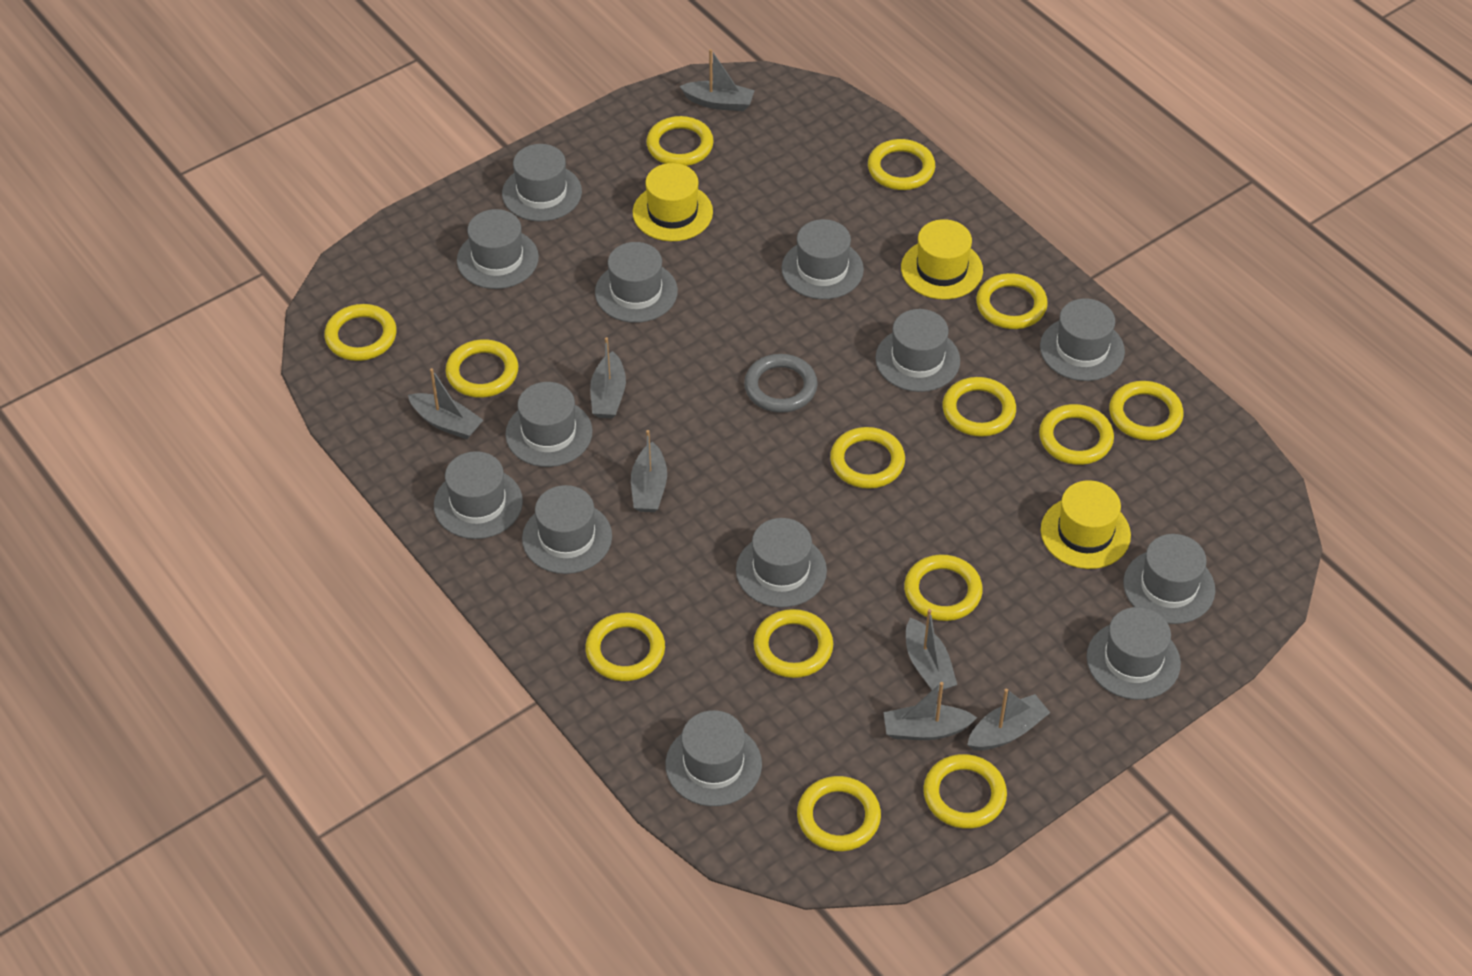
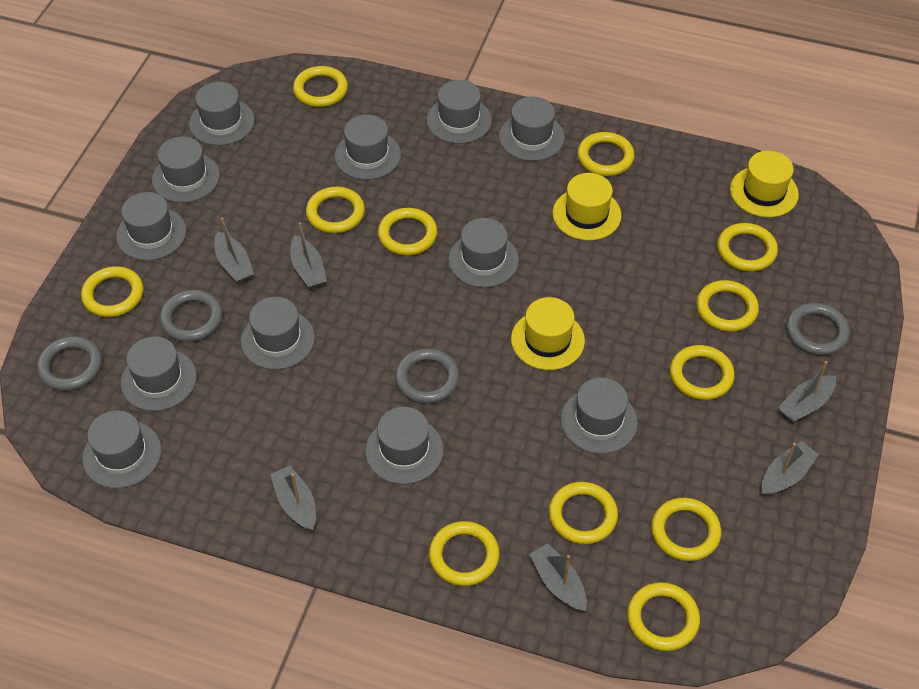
grey boat: [408,368,483,439] [590,337,626,419] [631,430,667,512] [680,49,755,111] [884,682,977,740] [906,609,957,692] [967,689,1050,751] = 7 -> [214,218,254,283] [270,465,316,531] [290,222,327,289] [529,543,587,611] [761,441,819,496] [778,361,836,423] = 6
grey hat: [434,451,523,539] [457,209,539,289] [502,144,582,222] [505,382,593,467] [522,485,612,574] [595,242,678,323] [665,710,762,806] [736,518,827,608] [781,219,864,299] [875,309,960,392] [1040,298,1125,381] [1086,607,1181,700] [1123,534,1215,624] = 13 -> [82,410,162,488] [116,192,186,261] [121,336,197,411] [152,136,220,203] [189,82,255,146] [241,297,315,370] [335,115,401,180] [365,407,444,484] [427,80,492,144] [448,218,519,288] [499,97,565,161] [561,377,638,454] = 12
grey ring: [744,354,818,413] = 1 -> [37,336,102,391] [160,290,222,342] [395,348,460,404] [786,303,850,355] = 4
yellow ring: [324,304,397,361] [445,339,518,398] [585,612,665,681] [646,116,714,166] [754,609,833,678] [797,776,881,851] [830,427,905,489] [868,139,935,190] [904,555,983,621] [923,754,1007,829] [942,377,1016,437] [976,273,1048,329] [1039,404,1114,465] [1109,381,1183,440] = 14 -> [81,266,143,317] [293,66,348,107] [306,187,365,233] [378,208,437,256] [429,521,500,586] [549,482,618,545] [577,132,635,176] [627,582,700,651] [651,498,721,561] [670,345,735,400] [696,280,759,332] [717,223,778,272] = 12

